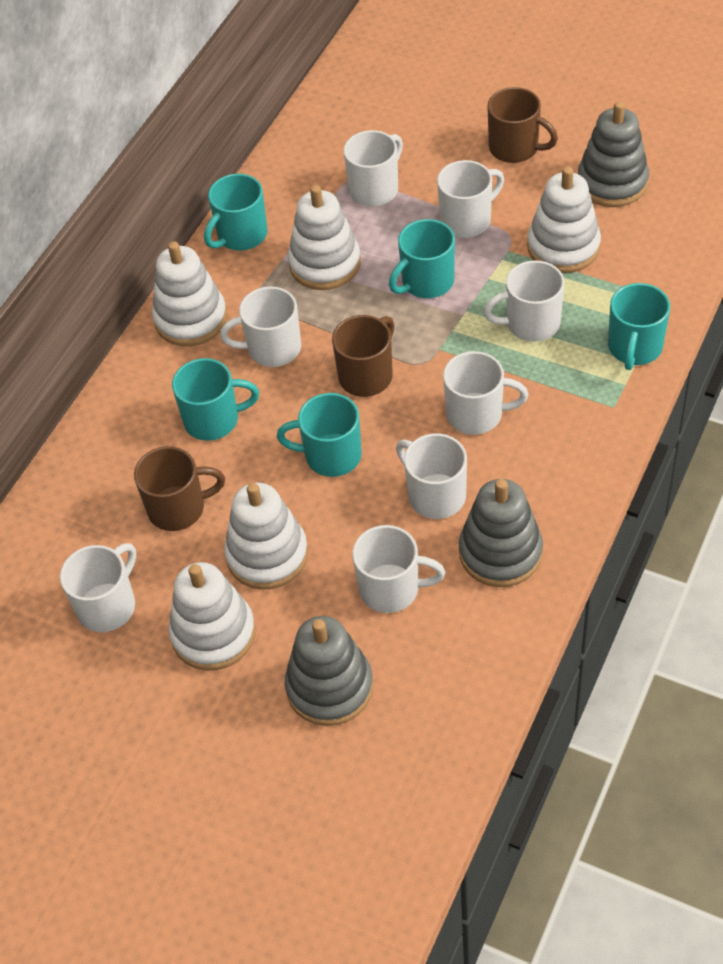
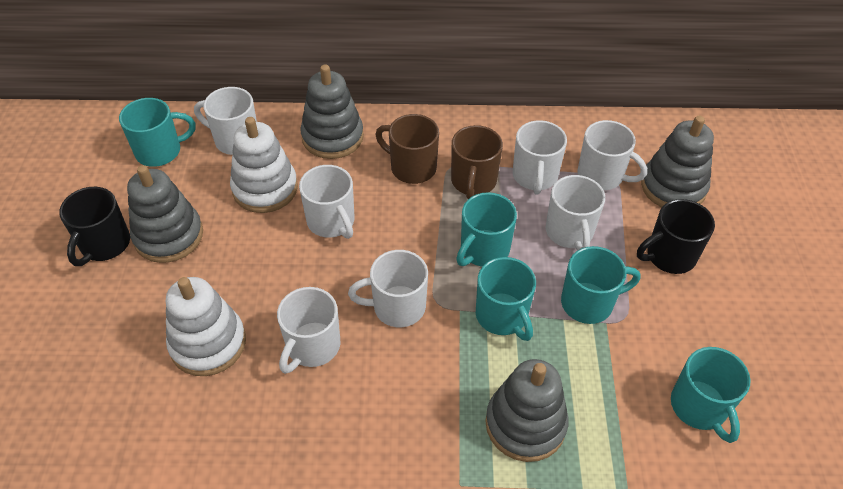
black mug: none = 0 -> [59,187,130,266] [637,199,715,274] = 2
brown mug: [134,446,225,531] [332,315,394,397] [487,87,558,163] = 3 -> [375,114,439,184] [451,125,503,199] = 2
grey stacking toy: [284,616,373,726] [459,479,543,587] [578,101,649,207] = 3 -> [127,165,203,263] [300,65,364,159] [485,359,569,462] [641,116,714,207] = 4
white mug: [60,543,136,632] [220,286,301,367] [343,130,403,207] [352,525,445,613] [396,433,467,519] [437,160,504,238] [443,351,528,435] [484,260,565,342] = 8 -> [194,87,257,155] [277,287,340,374] [299,165,355,239] [348,250,428,327] [512,120,567,195] [546,175,605,251] [577,120,647,190] = 7
white stacking toy: [152,241,227,346] [169,562,255,671] [224,483,308,590] [288,185,361,290] [527,167,601,273] = 5 -> [166,277,246,376] [230,117,298,213] = 2

